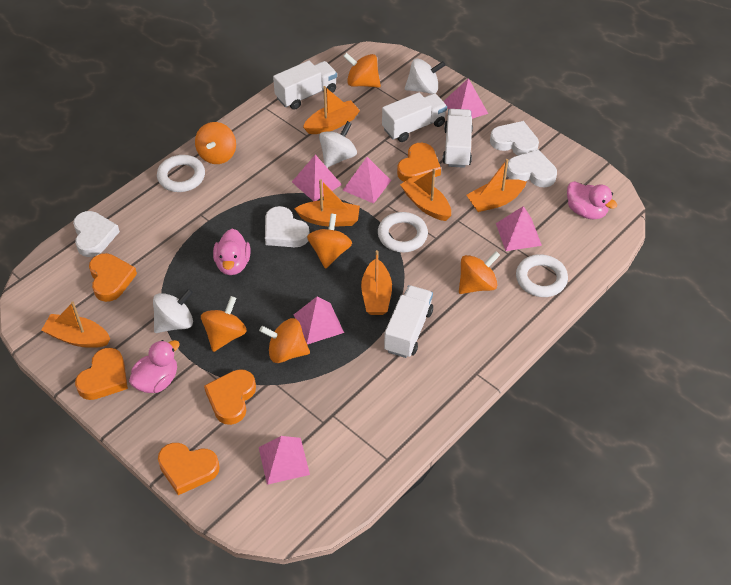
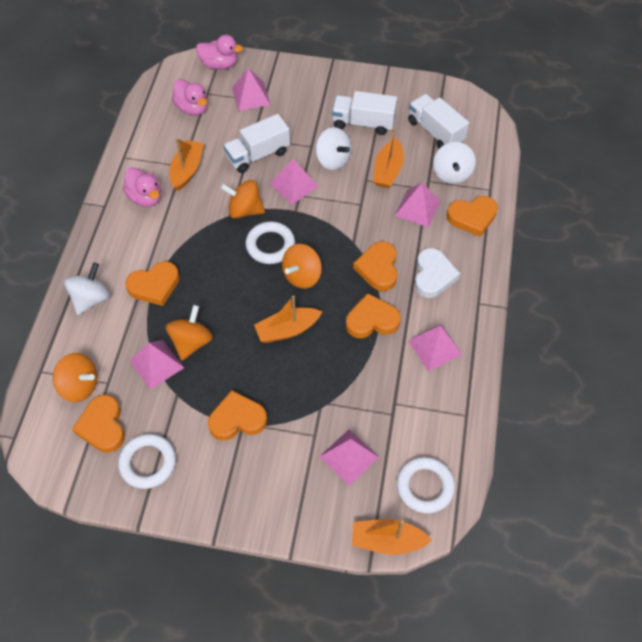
orange boat: [41,302,110,348] [294,179,360,226] [303,86,360,134] [361,250,392,315] [400,169,451,221] [466,159,527,212] = 6 -> [169,138,204,191] [254,295,322,343] [352,519,432,555] [373,128,404,188] = 4
orange heart: [75,348,128,400] [89,253,137,302] [158,443,220,495] [204,369,256,425] [397,143,441,182] = 5 -> [72,395,125,453] [125,261,180,306] [208,390,267,441] [346,293,401,338] [353,241,398,291] [447,196,498,237] = 6
orange spinning top: [195,122,236,164] [201,296,247,352] [259,318,310,363] [307,214,352,269] [343,53,381,88] [459,251,500,294] = 6 -> [53,353,97,402] [166,305,213,360] [220,180,265,219] [282,244,322,289] = 4
white heart: [73,211,120,257] [265,206,310,247] [490,121,539,155] [507,150,557,187] = 4 -> [415,248,460,298] = 1
white truck: [273,61,337,110] [382,92,447,142] [384,285,433,358] [443,109,473,168] = 4 -> [223,114,290,173] [332,91,397,135] [408,94,469,149] = 3

